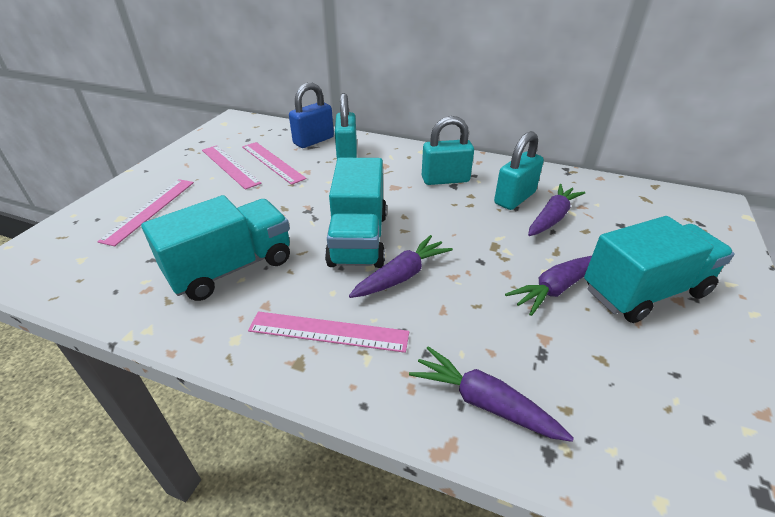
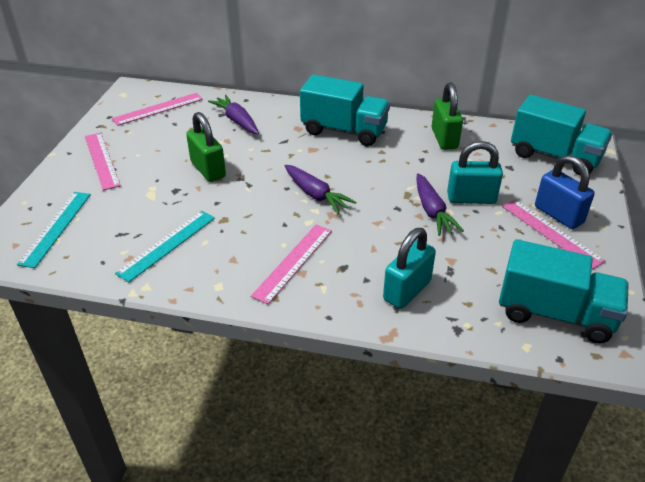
green padlock: none = 0 -> [186,112,226,182] [432,82,463,150] = 2
purple carrot: [349,235,453,298] [409,346,574,442] [505,256,592,316] [528,184,585,236] = 4 -> [208,95,259,134] [284,165,356,214] [416,173,464,236] = 3
turquoise padlock: [335,93,357,159] [422,116,474,185] [494,131,544,210] = 3 -> [383,228,436,309] [447,141,503,204] = 2
turquoise ruler: none = 0 -> [17,192,91,268] [115,211,215,283] = 2

